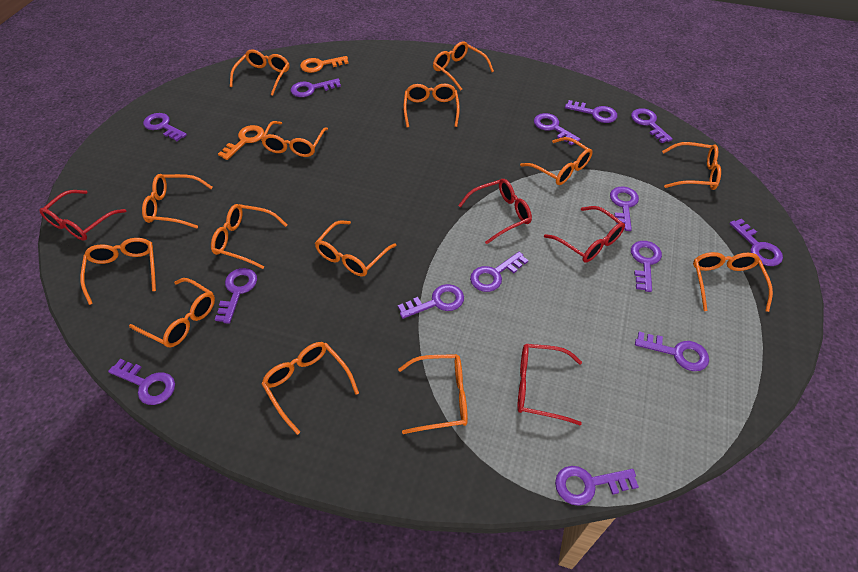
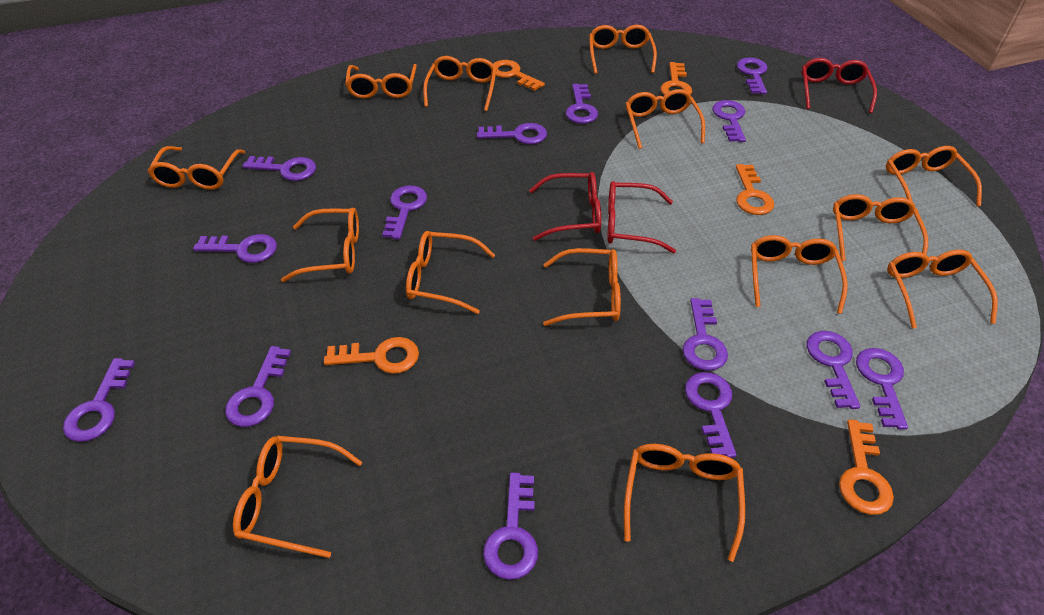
orange key: [218,125,264,160] [300,56,349,73] = 2 -> [324,337,419,374] [493,60,545,91] [660,62,692,95] [736,164,774,215] [839,419,894,515] = 5
red glasses: [39,190,126,241] [458,179,532,244] [517,344,582,425] [544,206,625,263] = 4 -> [529,172,601,241] [607,181,676,253] [802,58,877,113] = 3

